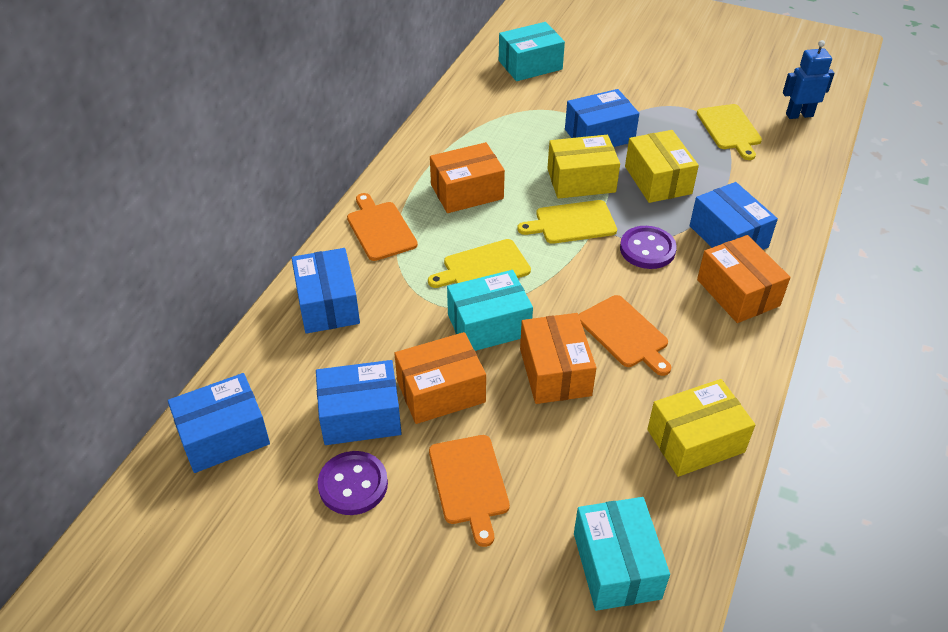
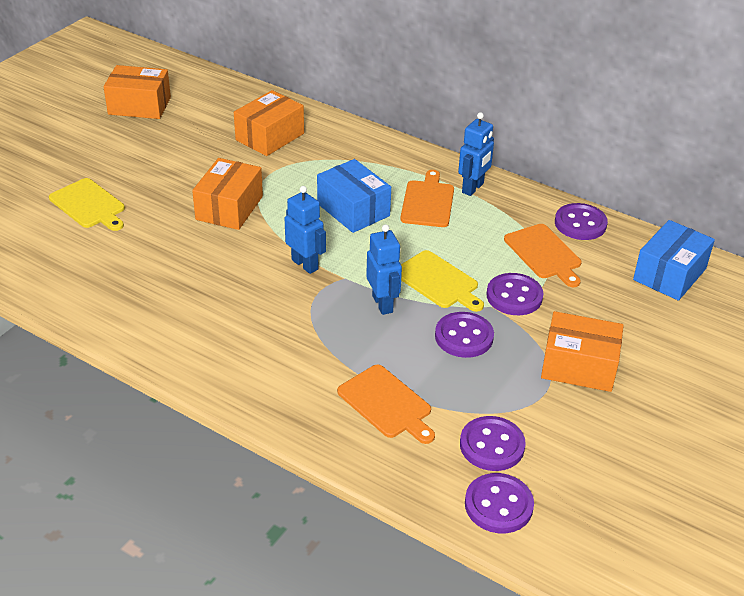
blue box: [168,373,270,473] [291,248,360,334] [316,360,402,445] [565,89,639,147] [690,182,778,250] = 5 -> [317,159,391,233] [633,220,715,301] = 2
blue robot: [783,40,835,119] = 1 -> [285,186,326,274] [366,224,402,315] [458,112,494,196] = 3
purple button: [318,451,388,515] [620,226,677,269] = 2 -> [435,312,494,358] [460,416,526,471] [465,473,534,533] [487,273,544,315] [555,203,608,240] = 5
turquoise box: [447,270,533,351] [499,22,565,81] [574,497,670,611] = 3 -> none = 0
yellow box: [547,135,620,199] [625,130,699,203] [647,379,755,477] = 3 -> none = 0
yellow cutting board: [428,239,531,288] [517,200,617,244] [697,104,762,160] = 3 -> [49,178,125,231] [401,250,484,312] = 2

